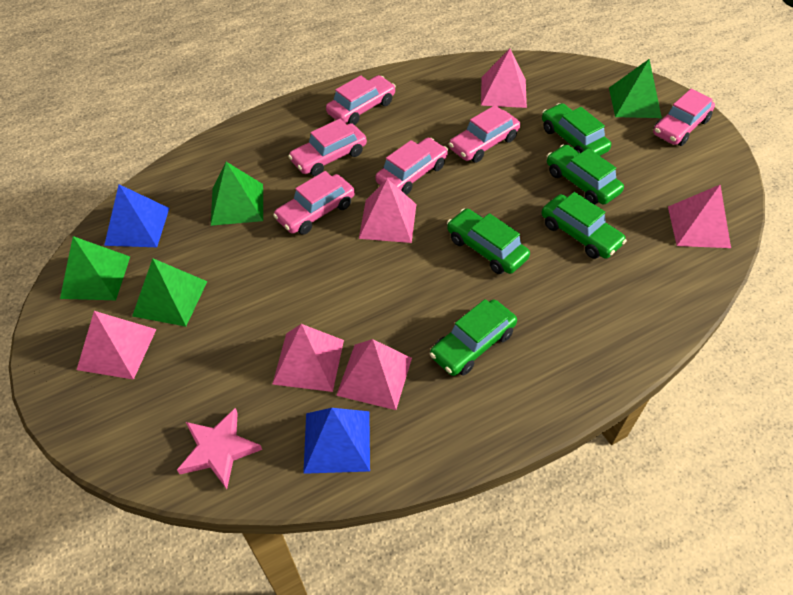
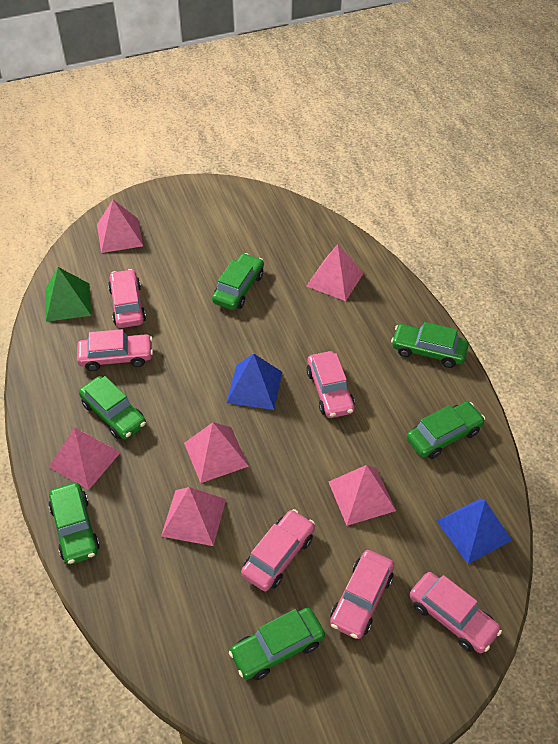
green car: [430,299,517,376] [447,209,530,274] [541,192,627,259] [542,103,611,156] [547,145,624,205] = 5 -> [48,483,100,565] [79,376,146,440] [212,253,264,310] [229,607,325,680] [391,322,469,368] [406,402,485,459] = 6
green pyramid: [60,236,130,300] [132,258,207,327] [211,162,263,226] [609,59,662,118] = 4 -> [45,267,91,322] = 1
pink star: [177,408,262,489] = 1 -> none = 0

